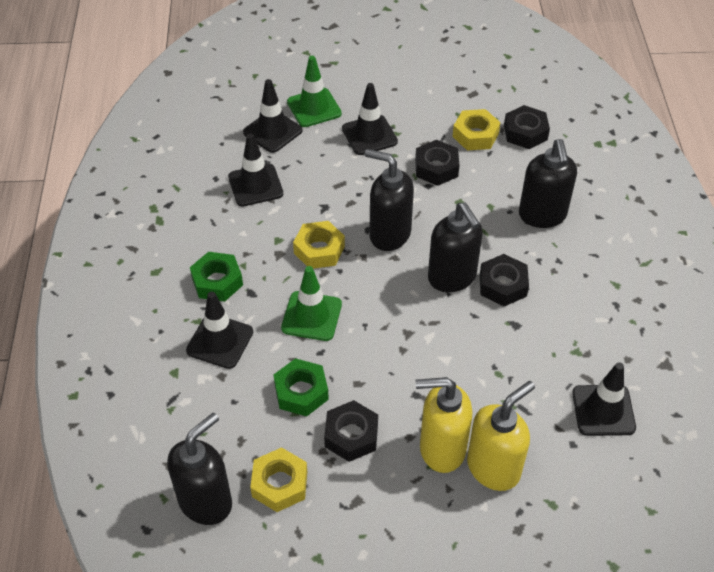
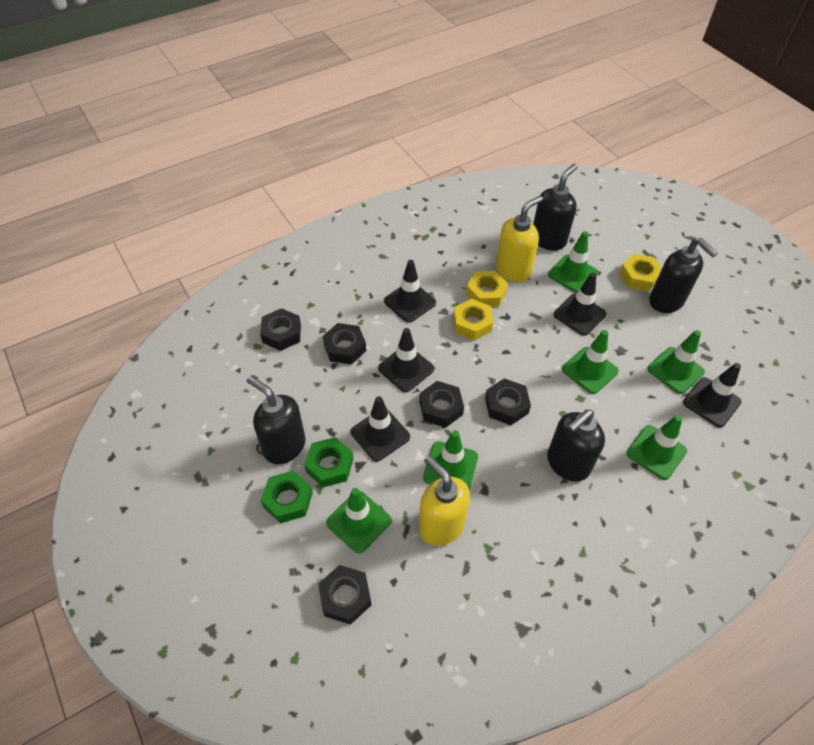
black nut: [324,400,378,462] [415,140,459,186] [480,254,529,307] [504,105,550,149] = 4 -> [260,308,301,351] [318,565,371,625] [323,323,366,365] [419,381,464,428] [485,378,531,425] = 5
green traffic cone: [281,266,342,341] [287,56,342,127] = 2 -> [326,488,391,553] [423,430,478,490] [548,231,598,293] [562,330,619,394] [627,415,687,480] [648,330,705,394] = 6

